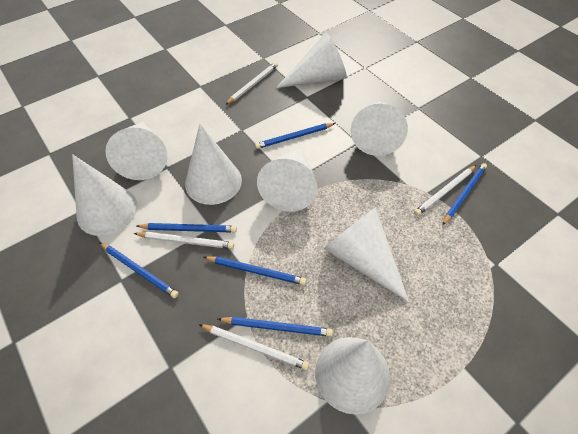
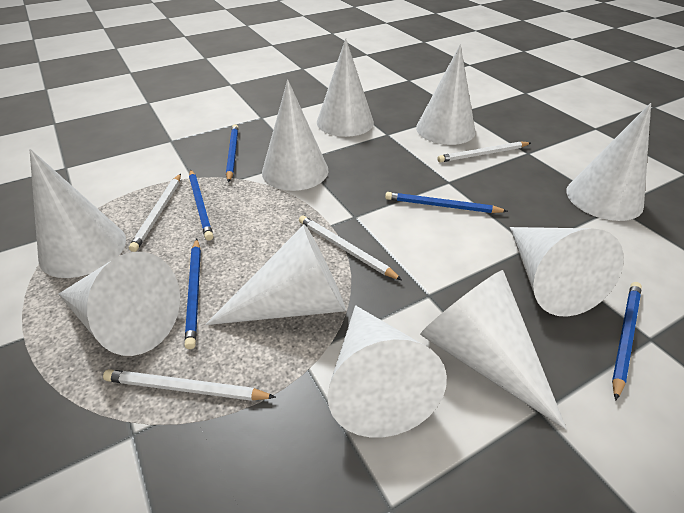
blue pencil: [99,242,179,298] [137,223,237,232] [204,256,306,285] [218,317,333,337] [255,123,336,149] [442,163,487,226] = 6 -> [184,239,201,349] [189,170,213,241] [226,124,238,183] [385,192,508,213] [612,282,642,401] = 5
white cone: [72,154,137,236] [105,122,167,180] [185,124,242,205] [257,147,318,212] [276,33,347,88] [315,337,390,415] [323,207,409,302] [351,102,408,156] = 8 -> [30,149,126,278] [58,252,180,356] [205,224,346,325] [262,80,329,191] [317,38,374,137] [328,305,447,437] [416,44,476,145] [420,270,567,430] [510,227,624,317] [566,103,651,221] = 10

